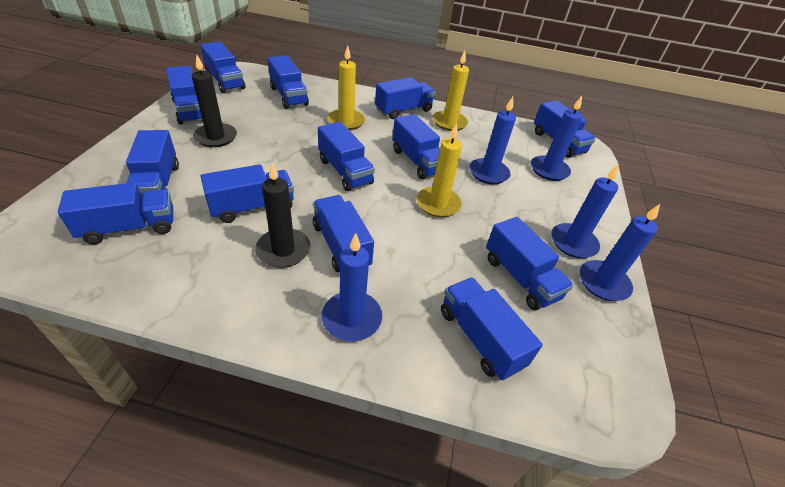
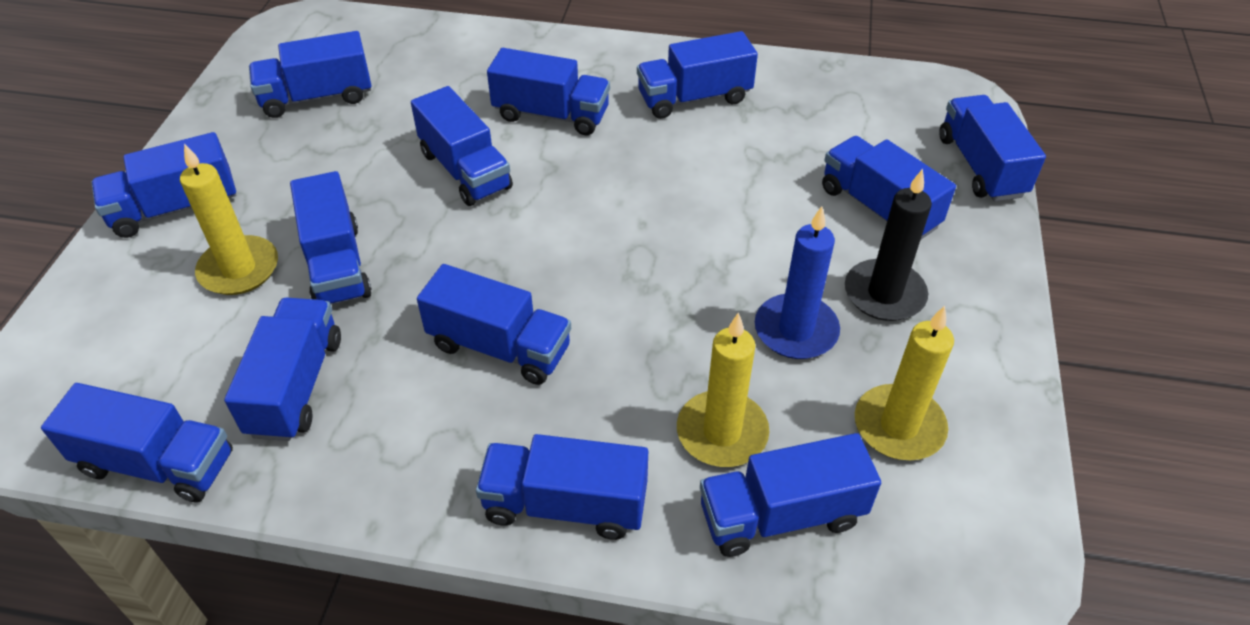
black candle: [192,55,237,147] [255,163,310,268] = 2 -> [845,169,932,321] = 1
blue candle: [322,233,382,341] [469,97,516,185] [531,96,583,181] [551,164,619,258] [580,204,660,301] = 5 -> [755,206,840,359] = 1

